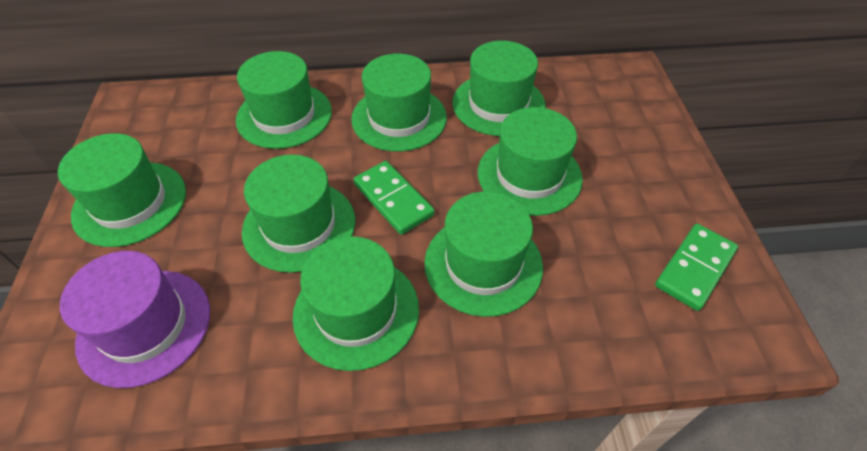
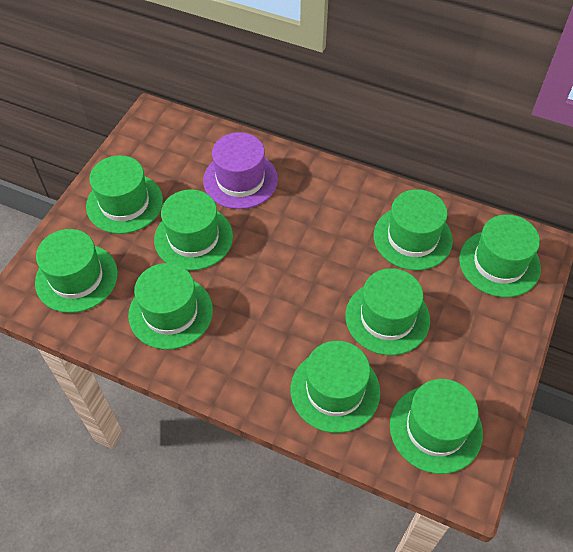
green domino: [353,161,435,235] [655,224,738,311] = 2 -> none = 0
green hat: [58,133,186,247] [236,51,332,149] [242,155,355,273] [293,236,419,371] [351,54,447,152] [424,191,543,317] [452,41,546,136] [478,107,583,216] = 8 -> [35,229,118,313] [86,155,163,234] [128,263,213,350] [154,189,233,271] [291,341,380,433] [345,268,430,355] [374,189,453,270] [390,379,483,474] [459,215,541,297] = 9

